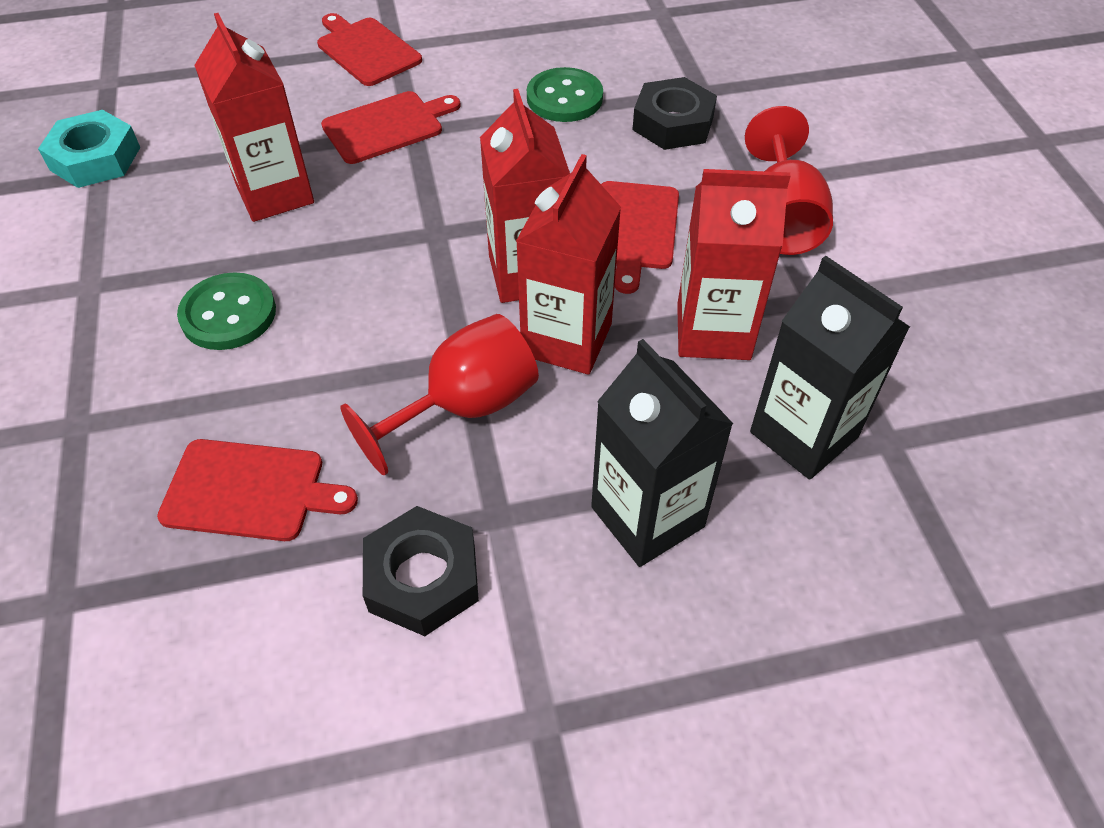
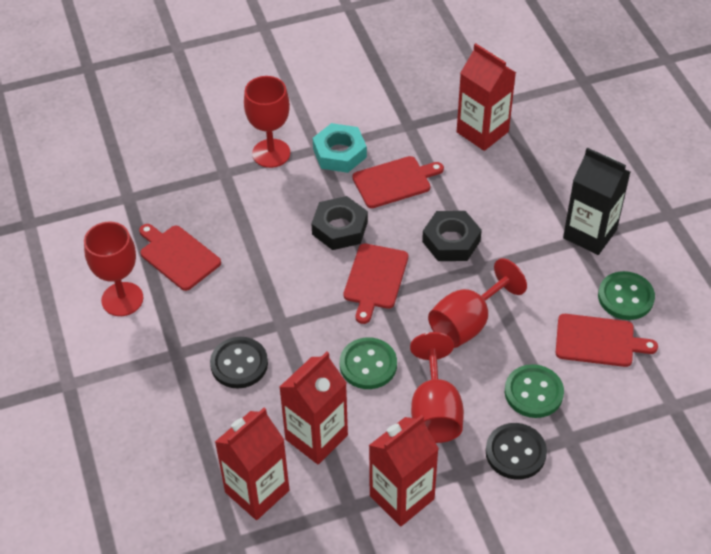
black button: none = 0 -> [210,337,268,388] [486,423,547,480] = 2
black carton: [591,339,733,567] [750,256,910,480] = 2 -> [563,148,630,255] = 1
green button: [177,272,276,350] [527,67,603,122] = 2 -> [340,337,397,389] [505,364,564,418] [598,271,655,320] = 3
red goblet: [340,314,539,475] [745,106,833,255] = 2 -> [84,222,143,316] [244,76,290,168] [410,332,464,443] [428,258,527,348] = 4

